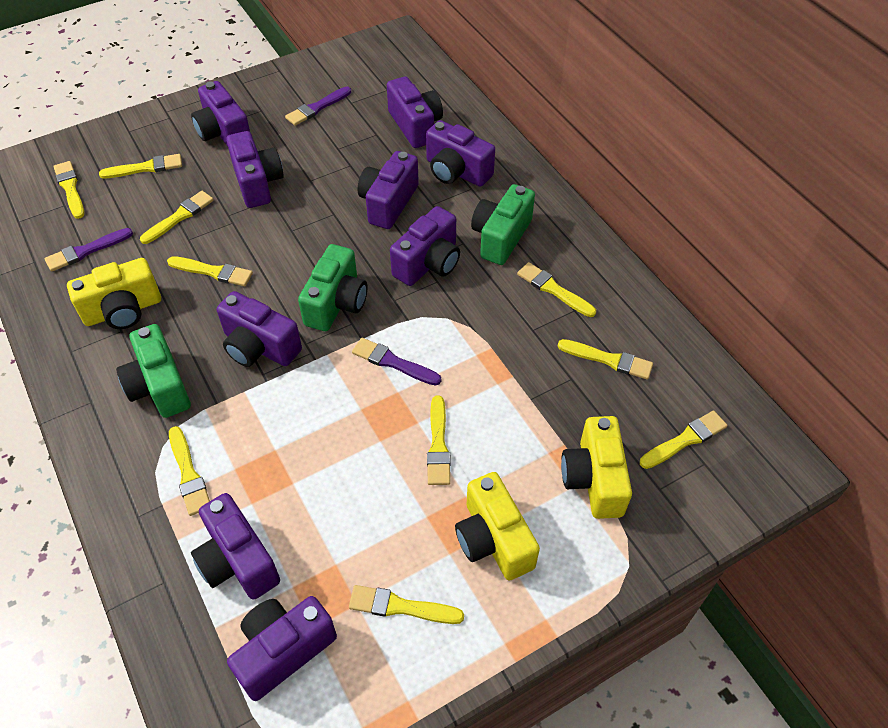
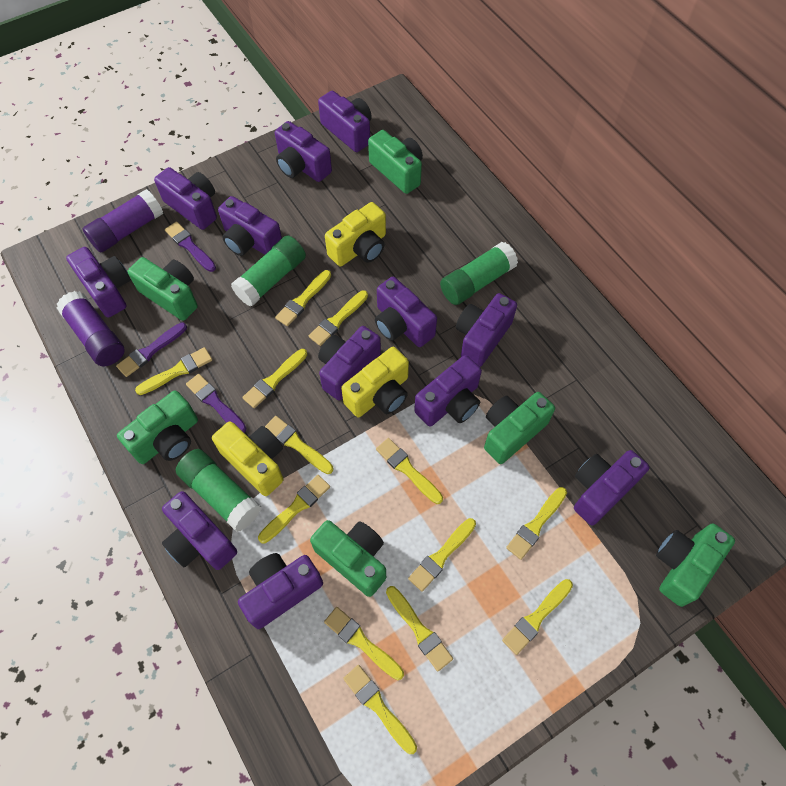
green camera: [116,324,191,418] [298,244,367,331] [471,184,535,265] = 3 -> [117,391,198,464] [127,257,198,321] [310,520,386,597] [368,130,423,194] [484,392,555,464] [656,524,735,607] = 6
green glue stick: none = 0 -> [175,449,261,532] [231,235,306,306] [440,242,518,305] = 3
purple camera: [191,81,250,146] [191,493,280,600] [217,291,302,367] [226,131,284,208] [227,596,337,701] [358,151,419,229] [387,77,443,148] [390,206,460,286] [426,120,495,187] = 9 -> [66,247,131,318] [154,167,217,230] [162,491,237,570] [218,196,282,256] [238,553,323,629] [275,121,332,182] [318,91,372,152] [318,326,381,400] [375,277,437,347] [414,355,482,426] [456,293,517,367] [574,450,649,525] = 12
purple glue stick: none = 0 -> [57,291,125,367] [83,189,163,253] = 2
yellow brush: [53,161,84,219] [99,154,182,178] [140,191,214,244] [167,256,253,286] [169,426,210,516] [349,585,464,624] [427,395,451,485] [517,262,596,317] [558,339,653,380] [640,410,727,469] = 10 -> [135,347,212,395] [242,349,307,408] [258,475,330,544] [265,416,333,474] [275,270,331,326] [309,291,368,346] [324,607,404,680] [343,665,417,754] [376,438,443,504] [386,586,453,672] [408,518,476,592] [502,579,573,655] [506,487,567,560] = 13

